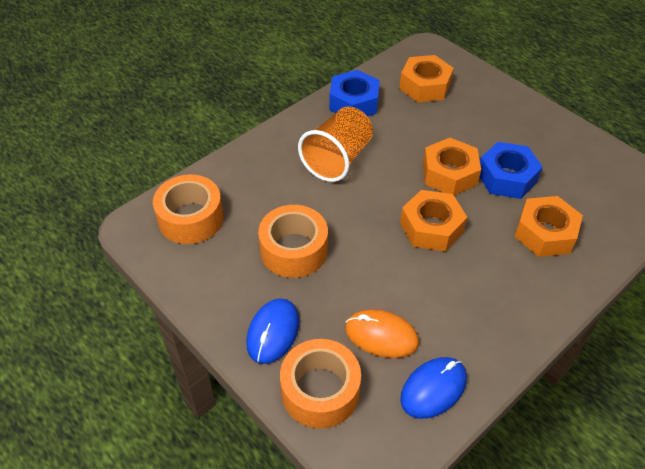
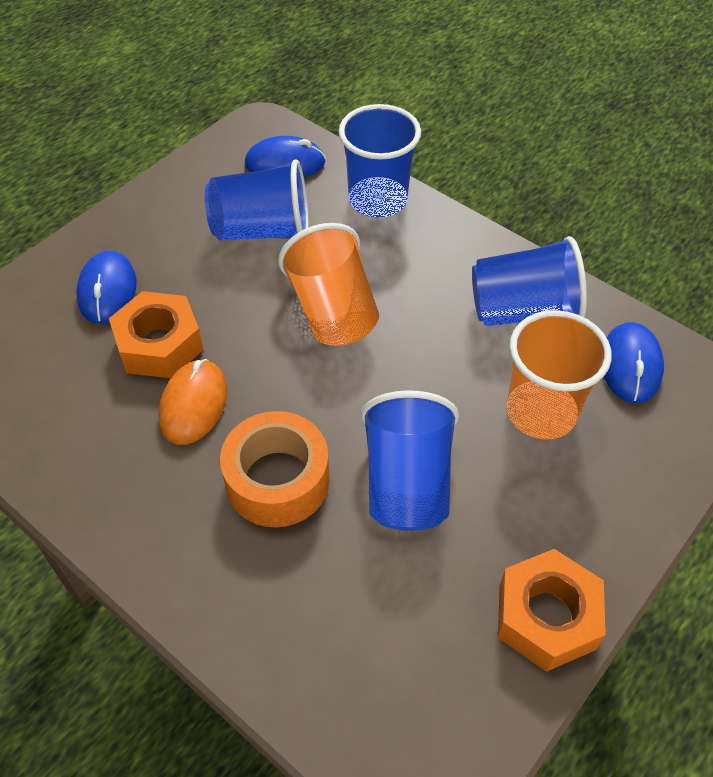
blue cup: none = 0 -> [205,159,309,241] [339,104,421,218] [361,390,459,531] [472,236,587,326] = 4
blue mouse: [246,298,299,364] [400,357,467,419] = 2 -> [76,250,137,324] [245,136,326,177] [604,322,664,403] = 3
blue nut: [329,70,380,116] [480,142,543,199] = 2 -> none = 0
orange cup: [298,106,373,182] = 1 -> [278,223,379,346] [507,310,612,439] = 2
orange nut: [399,55,454,102] [400,190,467,251] [423,138,481,195] [514,196,583,257] = 4 -> [109,291,204,378] [498,549,606,672] = 2
orange tape: [153,174,224,244] [258,205,328,278] [280,339,361,429] = 3 -> [220,411,329,527] = 1

